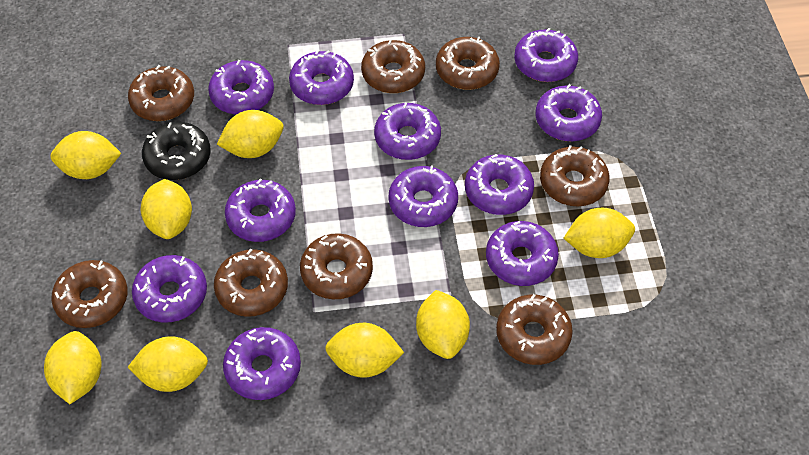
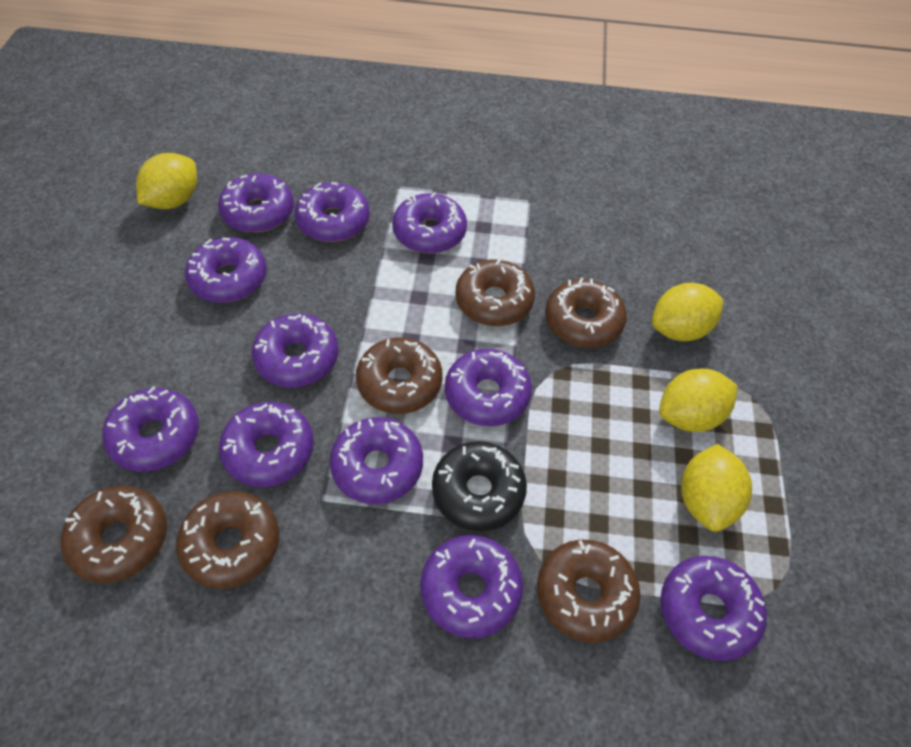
brown donut: [51,260,128,328] [128,65,194,121] [214,248,288,317] [300,233,373,299] [361,40,425,93] [436,37,500,90] [496,294,573,365] [540,145,610,206] = 8 -> [61,486,167,583] [176,491,279,589] [356,337,442,414] [455,259,535,326] [537,540,641,643] [545,278,627,348] = 6
yellow lemon: [44,331,101,404] [50,131,121,179] [127,336,208,392] [141,179,192,239] [217,110,283,158] [325,323,404,378] [416,290,470,359] [564,208,635,258] = 8 -> [136,153,197,209] [652,283,724,341] [659,368,738,432] [681,444,752,532] = 4

